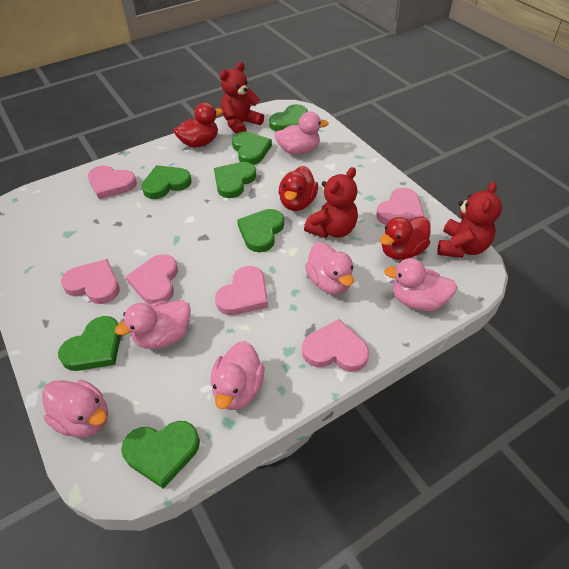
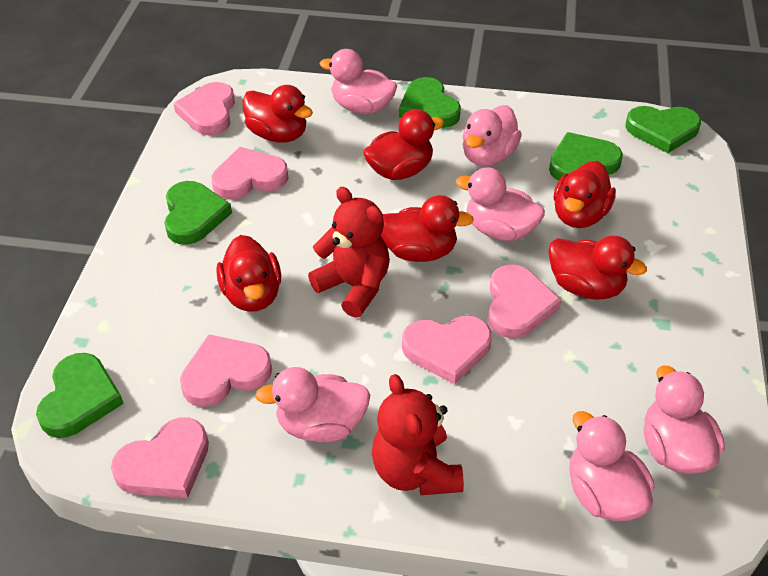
green heart: [58,316,121,371] [121,421,200,489] [141,165,192,199] [214,162,256,198] [232,131,272,165] [237,209,284,252] [269,104,308,131] = 7 -> [36,353,124,438] [164,181,232,245] [399,77,461,128] [549,132,623,181] [625,106,701,153] = 5
red duck: [174,103,223,148] [279,166,318,211] [380,217,431,260] = 3 -> [216,235,281,312] [242,85,313,143] [363,109,444,180] [381,195,474,262] [548,236,647,300] [554,161,616,228] = 6
red teddy bear: [220,62,264,134] [304,167,358,238] [437,182,502,258] = 3 -> [308,187,390,318] [372,374,464,495] = 2

